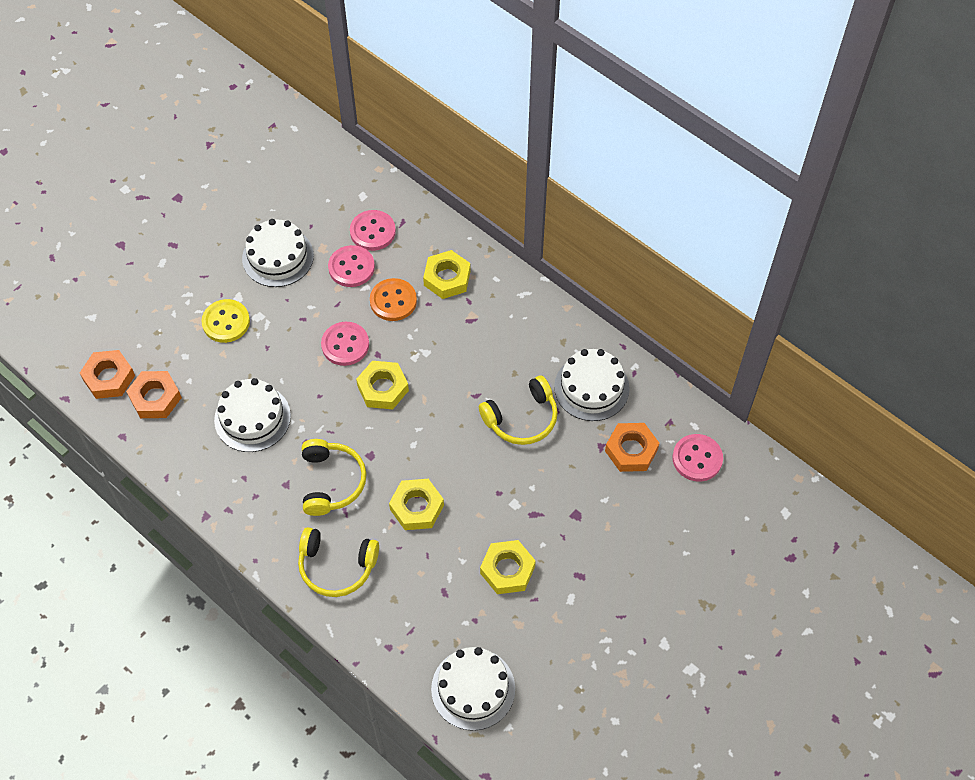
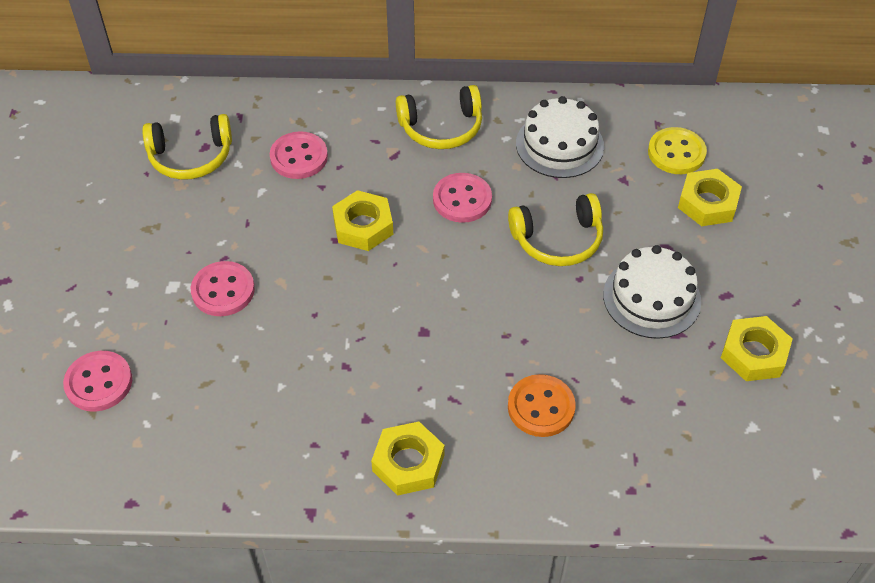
orange nut: [80,350,135,399] [126,371,182,418] [605,423,659,472] = 3 -> none = 0
white cake: [214,378,291,452] [242,219,314,287] [431,647,515,731] [554,349,630,421] = 4 -> [516,96,604,178] [603,245,701,339] = 2

